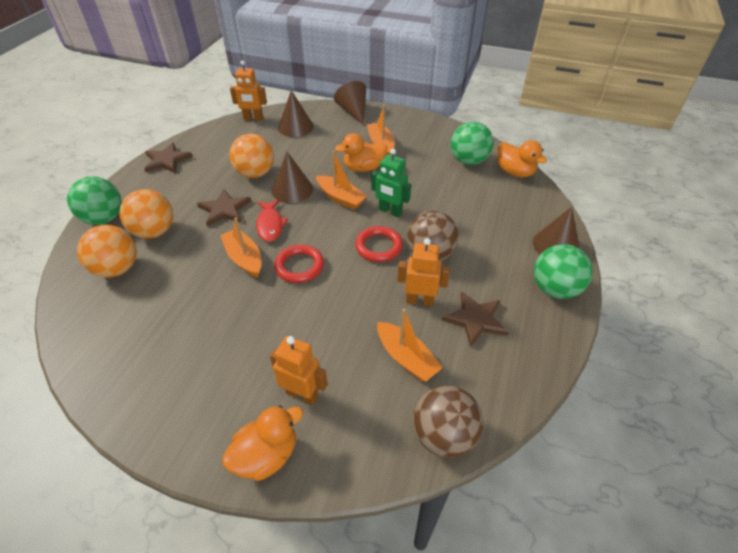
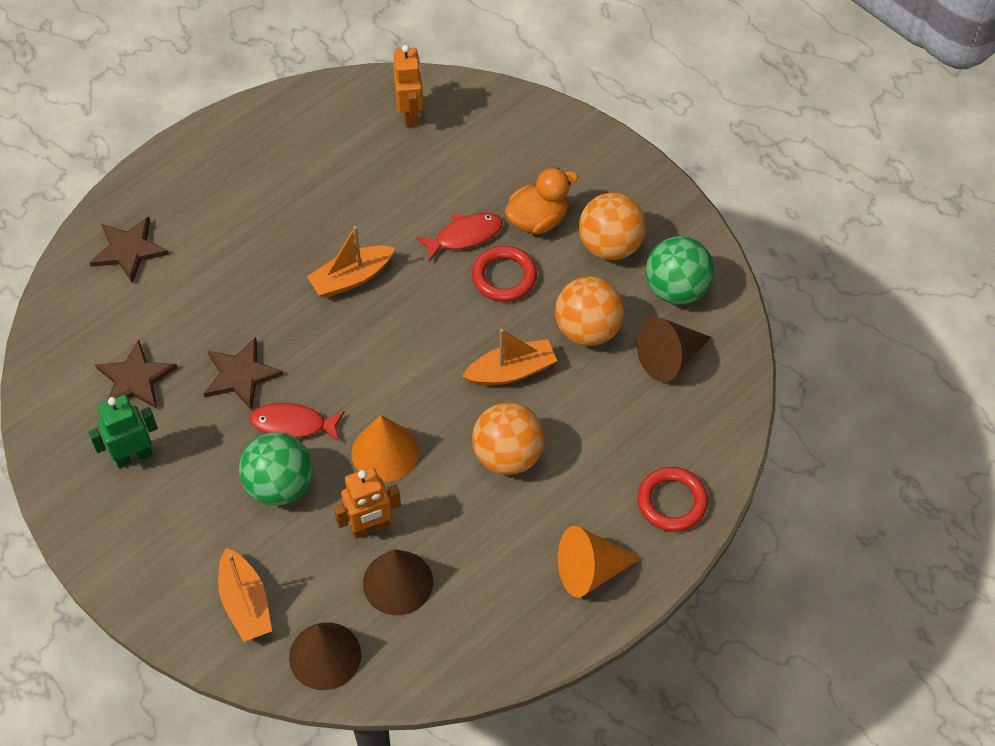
brown ball: [407,211,459,261] [413,385,483,458] = 2 -> none = 0
brown cone: [272,152,313,203] [278,90,314,137] [334,81,366,125] [533,207,580,254] = 4 -> [289,622,361,690] [363,549,433,615] [637,317,711,382] = 3
green ball: [67,176,121,225] [451,122,493,165] [534,244,593,299] = 3 -> [239,432,313,506] [646,236,714,305] = 2
orange boat: [220,218,262,278] [316,150,367,210] [367,105,395,156] [377,309,443,382] = 4 -> [218,548,272,642] [307,226,395,298] [462,329,557,386] = 3
orange cone: none = 0 -> [351,415,419,482] [558,526,642,598] = 2
orange duck: [222,405,303,481] [335,133,387,172] [497,140,547,177] = 3 -> [505,168,578,234] = 1
orange robot: [230,60,267,121] [270,336,327,405] [397,238,450,306] = 3 -> [334,467,401,538] [393,45,424,127] = 2
red fish: [256,200,288,242] = 1 -> [250,403,345,441] [416,213,503,262] = 2

